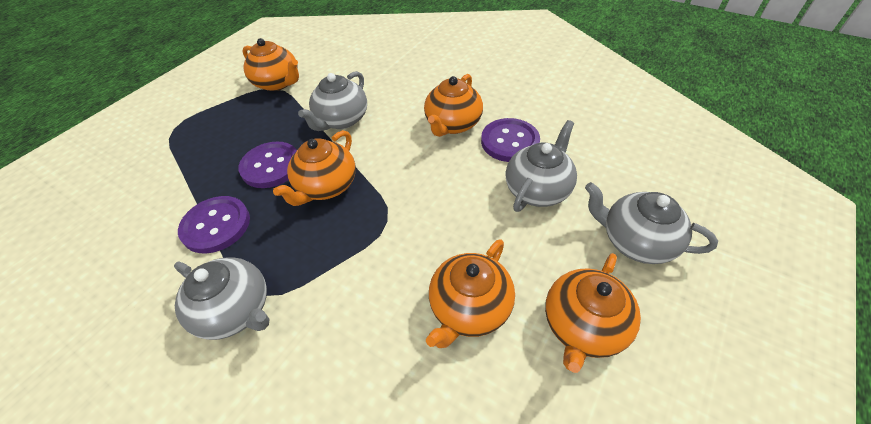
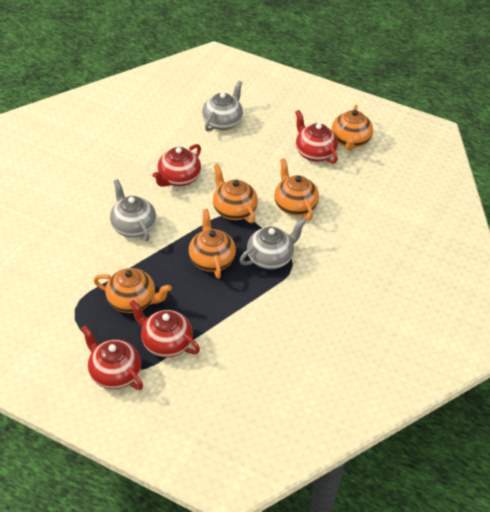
grey teapot: [174,257,270,340] [298,71,367,131] [505,120,577,212] [585,182,718,264] = 4 -> [110,179,156,241] [202,81,243,132] [240,219,306,269] = 3
purple button: [178,196,250,254] [238,142,297,188] [481,118,540,162] = 3 -> none = 0
red teapot: none = 0 -> [81,325,143,390] [129,300,200,358] [152,144,201,187] [295,110,338,164] = 4

